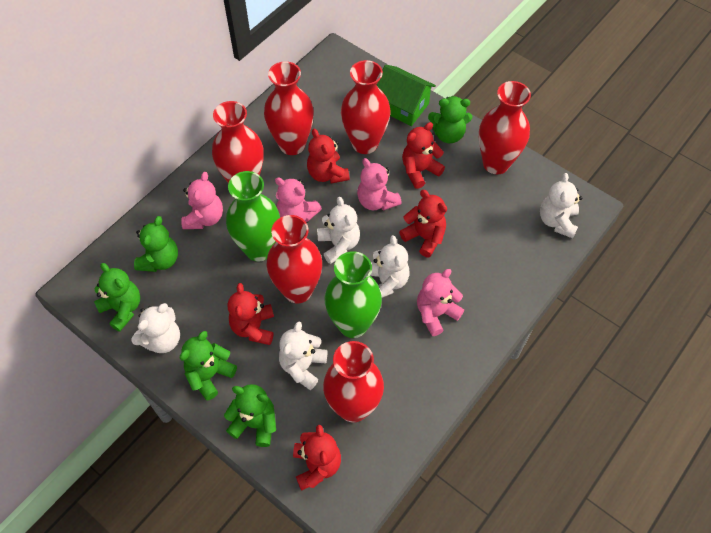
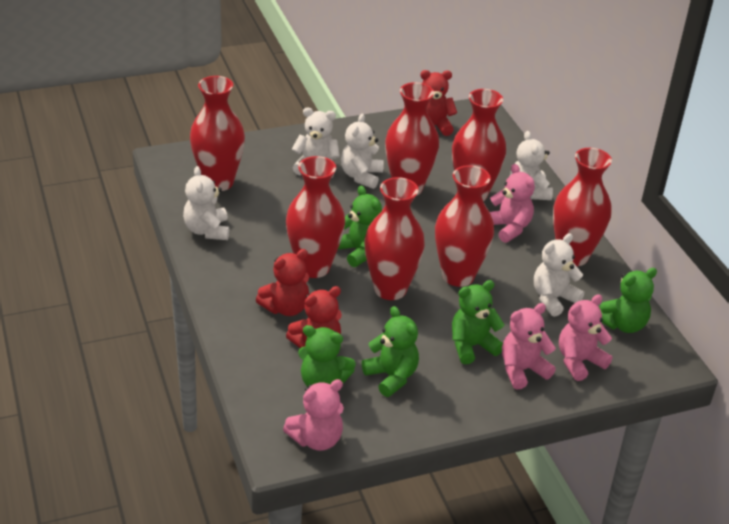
green house: [377,65,436,126] = 1 -> none = 0
green vase: [226,171,280,261] [325,251,382,338] = 2 -> none = 0
red teddy bear: [228,283,274,345] [293,425,341,491] [307,129,350,183] [399,190,447,257] [402,122,445,189] = 5 -> [256,249,309,316] [286,286,342,348] [420,70,457,136] = 3
red vase: [212,101,264,183] [264,61,314,155] [266,215,322,303] [323,341,384,423] [341,60,390,154] [479,81,531,174] = 6 -> [190,76,245,191] [286,156,345,278] [365,177,425,300] [385,82,439,196] [435,165,494,287] [452,89,506,201] [553,148,612,266] = 7

